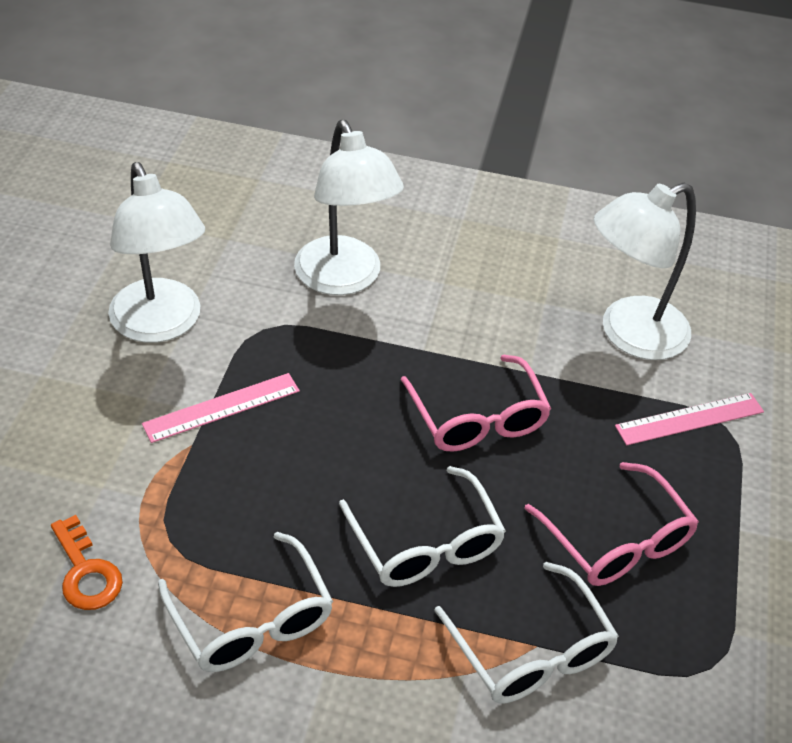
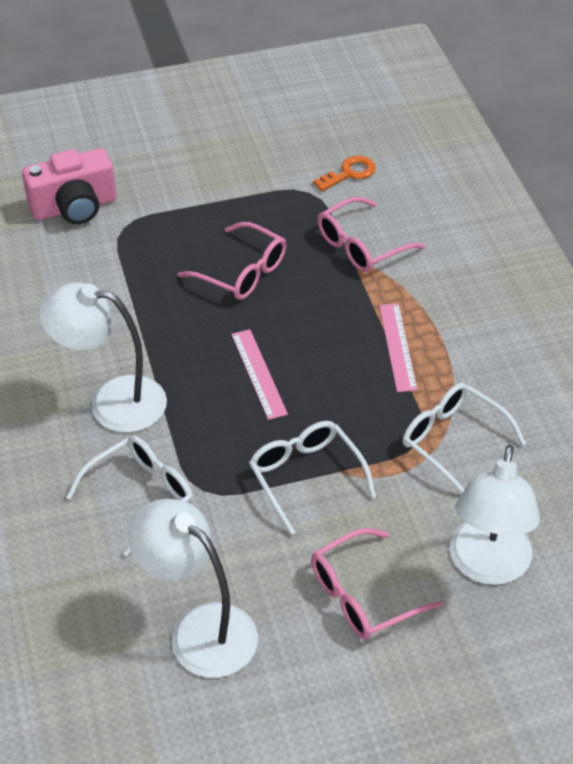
pink camera: none = 0 -> [22,148,116,224] = 1
pink glasses: [401,355,551,452] [524,462,699,586] = 2 -> [178,222,286,300] [311,528,442,640] [317,197,425,272] = 3

